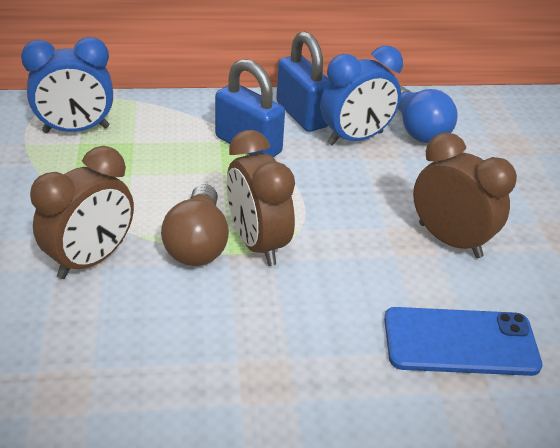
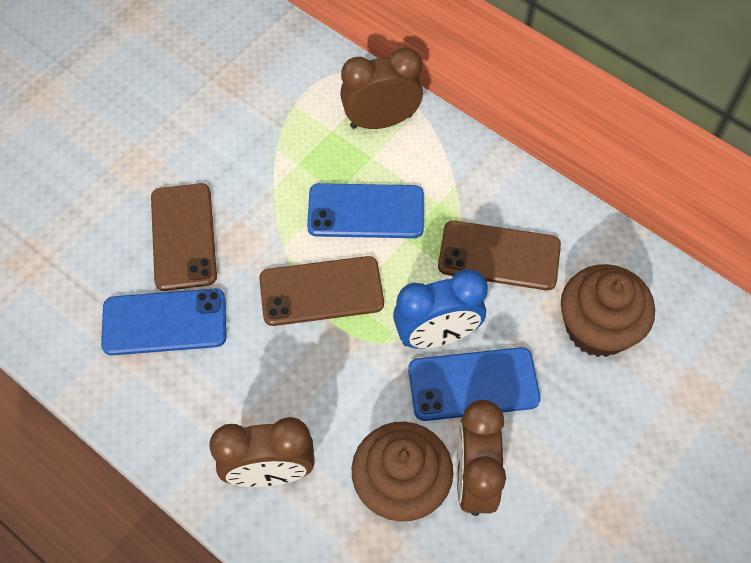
blue clock: [21,37,113,133] [320,46,403,146] = 2 -> [393,269,488,349] = 1
blue light bulb: [398,86,457,143] = 1 -> none = 0
blue padlock: [215,59,285,157] [276,31,329,132] = 2 -> none = 0
blue phone: [384,307,542,376] = 1 -> [101,289,226,355] [307,183,424,238] [408,347,541,421] = 3
brown cupcake: none = 0 -> [352,422,453,521] [561,264,655,357] = 2
brown light bulb: [161,184,229,266] = 1 -> none = 0
brown phone: none = 0 -> [151,183,217,291] [259,256,384,326] [438,221,561,290] = 3

